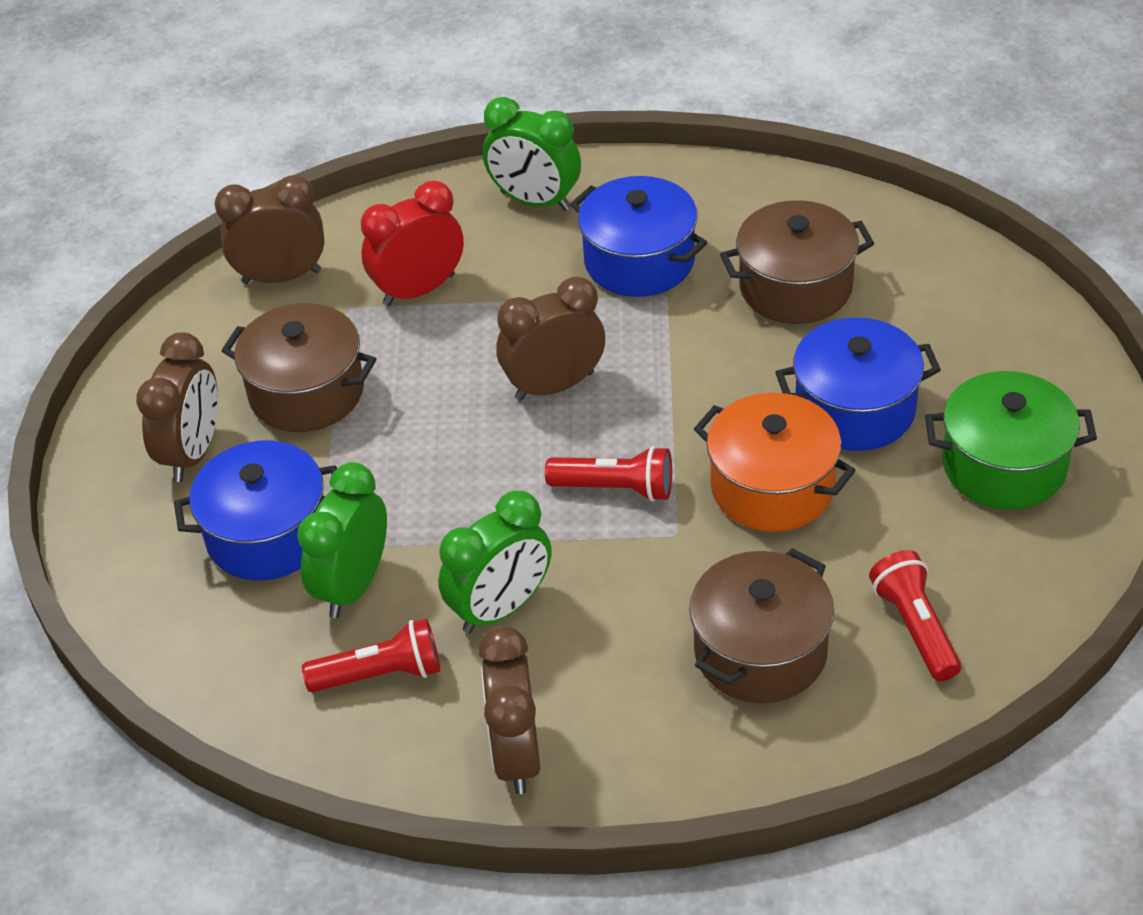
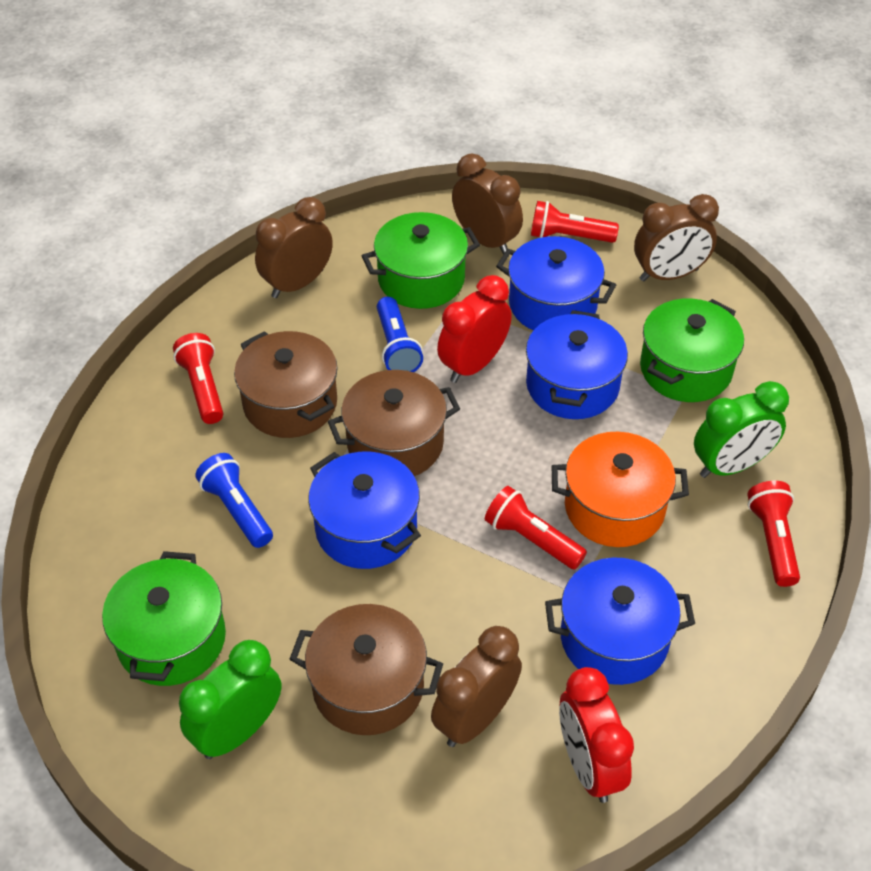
blue flashlight: none = 0 -> [195,453,273,548] [377,297,423,372] = 2
blue pot: [174,441,337,580] [570,176,708,297] [775,318,941,451] = 3 -> [308,451,421,569] [496,236,616,330] [526,310,628,419] [545,558,695,685] = 4
green clock: [297,462,387,618] [438,491,551,633] [483,97,581,211] = 3 -> [179,640,282,759] [694,381,789,478] = 2
green pot: [925,371,1097,510] = 1 -> [102,551,226,686] [362,212,480,309] [640,298,744,402] = 3
red clock: [361,181,464,306] = 1 -> [437,275,512,383] [559,667,634,803] = 2
red flashlight: [302,618,440,692] [545,446,672,502] [869,550,961,681] = 3 -> [173,333,223,424] [485,486,587,569] [531,201,619,243] [747,481,800,587] = 4

